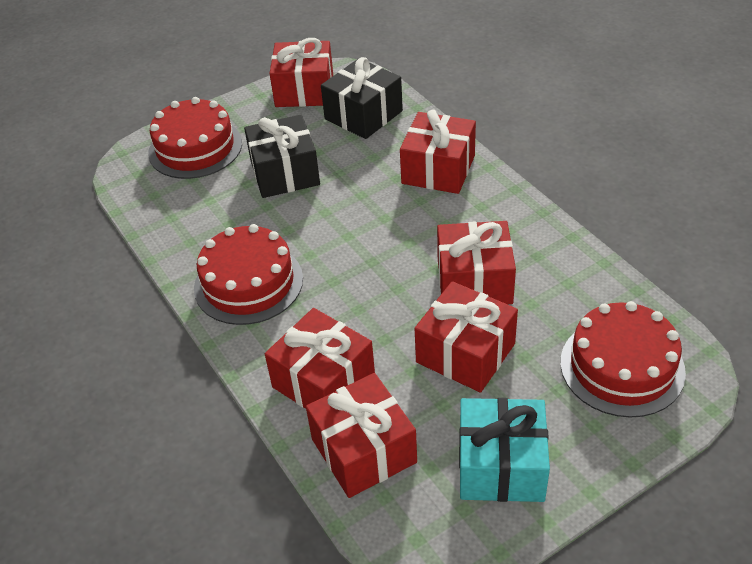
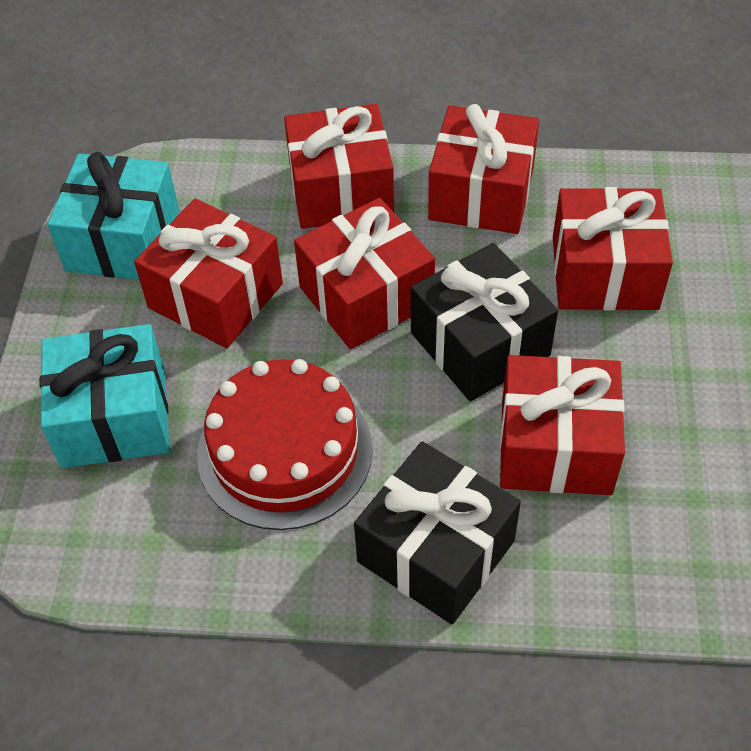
red cake: [148,97,242,179] [194,224,303,325] [560,301,686,418] = 3 -> [197,359,373,530] = 1
turquoise gift: [459,398,550,502] = 1 -> [40,324,170,468] [47,152,179,280] = 2

